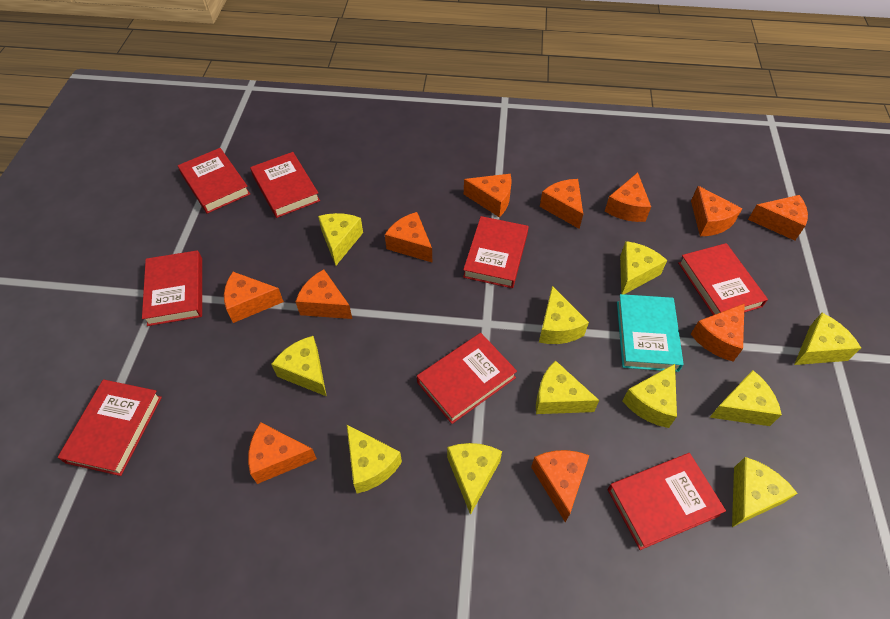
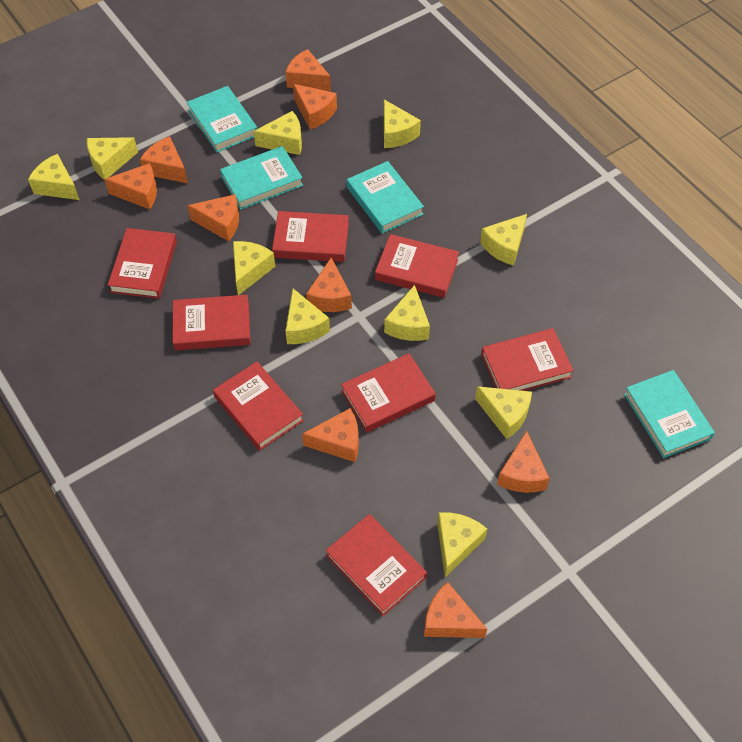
orange cheese: [224,272,284,323] [248,422,317,484] [295,269,352,319] [385,212,432,262] [464,174,512,217] [531,450,589,522] [540,179,583,229] [605,172,651,222] [691,186,743,236] [691,303,745,361] [748,195,808,241] = 11 -> [104,163,157,209] [140,136,188,184] [187,194,239,241] [285,49,331,91] [293,84,337,130] [302,408,359,462] [306,258,352,312] [424,582,487,638] [497,431,550,493] = 9
turquoise book: [617,294,684,372] = 1 -> [187,86,257,153] [220,146,303,210] [347,161,424,234] [624,370,715,458] = 4
yellow cheese: [271,336,327,397] [318,213,363,266] [347,425,402,493] [447,443,502,515] [536,360,599,414] [539,286,589,344] [620,241,667,294] [623,364,677,428] [709,370,782,426] [732,457,798,527] [794,313,861,365] = 11 -> [28,154,80,200] [87,137,138,179] [233,241,275,295] [254,111,302,155] [285,289,330,344] [384,100,421,148] [384,285,430,341] [437,512,487,577] [475,386,532,439] [480,214,527,265] = 10

